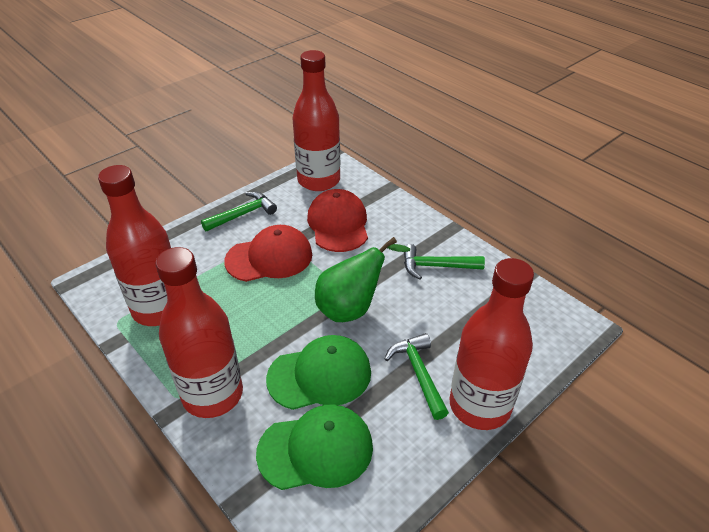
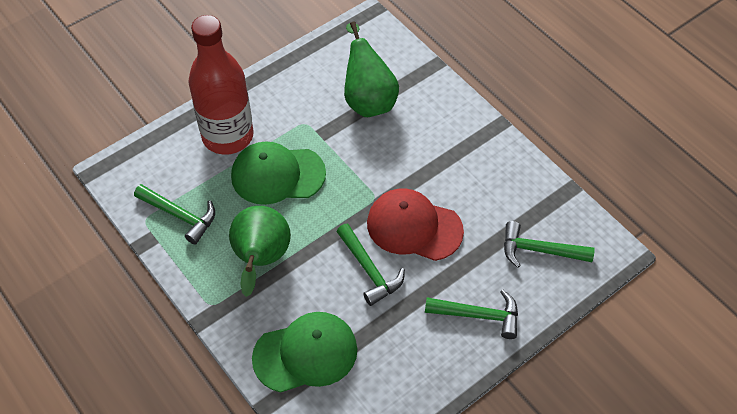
green hammer: [201,191,277,232] [385,333,449,420] [404,244,485,280] = 3 -> [134,184,215,245] [337,224,405,306] [425,289,518,339] [504,221,595,268] = 4
green pear: [315,237,410,322] = 1 -> [229,206,291,297] [344,21,399,117] = 2
red bottle: [98,165,171,326] [156,247,243,418] [292,50,340,191] [450,258,534,430] = 4 -> [188,15,253,155] = 1
red cap: [224,225,312,282] [307,189,368,252] = 2 -> [367,188,464,261] = 1

